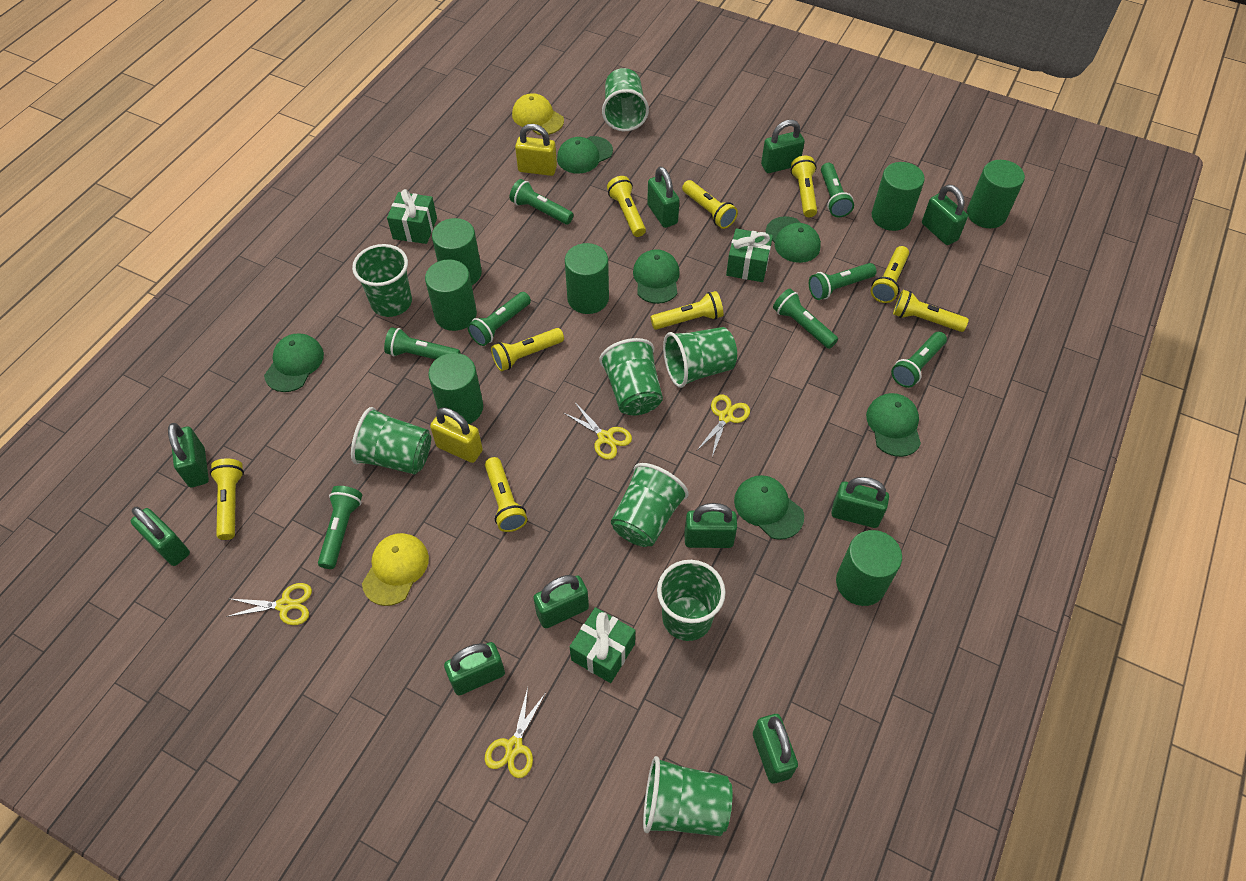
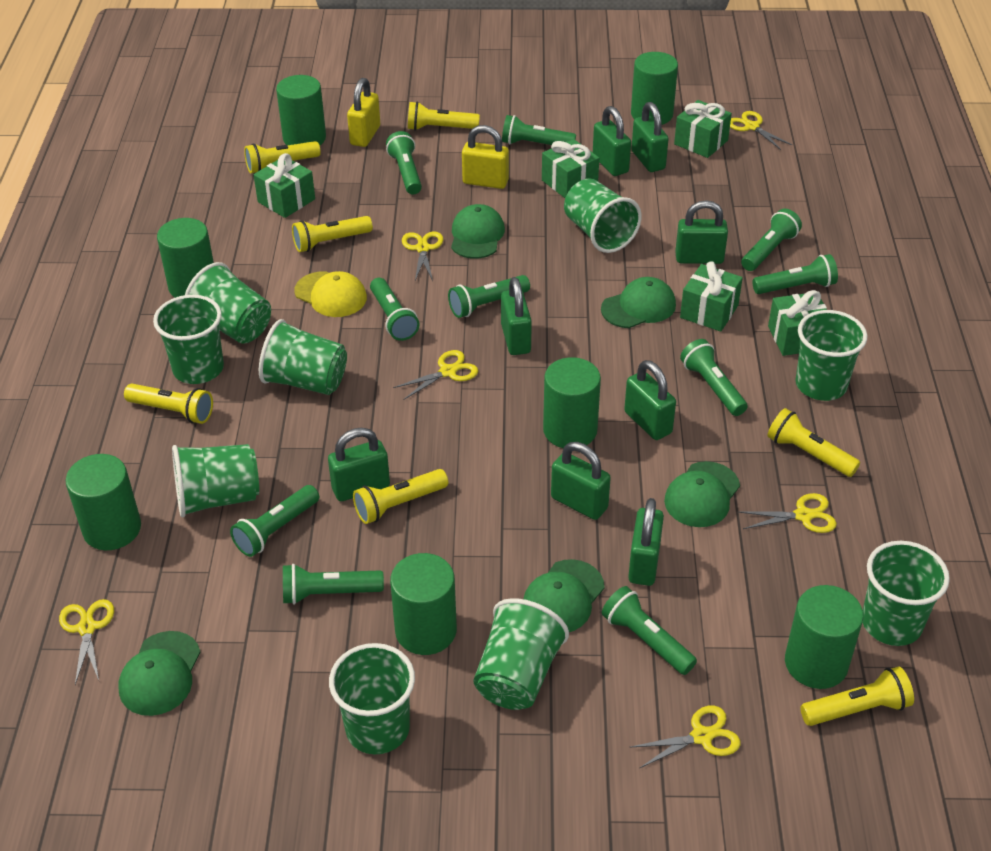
green cap: [264,334,324,392] [557,136,613,174] [633,249,680,304] [734,475,804,540] [766,216,821,263] [866,393,921,457] = 6 -> [119,631,201,716] [451,204,505,259] [524,559,605,632] [601,277,676,328] [664,461,740,527] = 5
green cup: [351,407,431,474] [352,244,412,317] [599,338,663,415] [602,68,649,131] [611,463,689,547] [643,756,733,836] [657,560,725,641] [663,327,737,388] = 8 -> [153,295,224,384] [172,444,259,517] [185,262,271,344] [259,319,347,395] [329,643,415,755] [473,598,569,710] [564,178,642,253] [795,310,867,401] [862,541,950,646] = 9
green flashlight: [318,486,362,569] [384,327,460,360] [467,292,531,346] [509,179,574,224] [773,289,838,349] [809,263,877,300] [821,163,854,217] [891,332,947,388] = 8 -> [230,485,319,557] [283,564,384,605] [370,278,419,341] [386,131,422,194] [448,275,530,318] [502,115,576,145] [602,586,697,675] [680,339,748,416] [741,209,802,271] [752,254,838,294] = 10
green gift: [387,189,437,244] [570,607,635,683] [726,228,773,282] = 3 -> [254,153,315,218] [542,139,599,198] [674,100,732,158] [680,261,743,332] [768,290,827,356] = 5
green padlock: [131,507,190,566] [168,423,209,487] [444,642,505,695] [533,575,589,628] [647,167,680,228] [685,503,737,548] [753,714,798,783] [761,120,805,173] [831,477,889,528] [922,185,968,245] = 10 -> [328,428,390,501] [501,277,532,355] [551,442,611,520] [593,106,631,176] [624,360,676,440] [628,498,664,586] [631,102,669,172] [675,200,728,264] = 8
yellow cap: [362,533,429,606] [512,93,564,135] = 2 -> [294,271,367,317] = 1
yellow flashlight: [210,459,244,540] [485,457,527,532] [491,328,564,371] [607,176,646,237] [651,291,723,330] [682,180,738,229] [791,156,817,217] [871,246,909,303] [893,290,969,332] = 9 -> [124,384,213,424] [244,141,321,173] [292,216,373,252] [353,469,448,524] [408,101,480,131] [767,408,860,477] [800,667,914,726] = 7
yellow scissors: [226,583,312,625] [484,688,546,778] [564,404,632,460] [697,395,750,457] = 4 -> [59,599,114,685] [393,350,478,400] [402,231,443,281] [629,706,741,768] [730,111,792,150] [739,493,837,533] = 6

